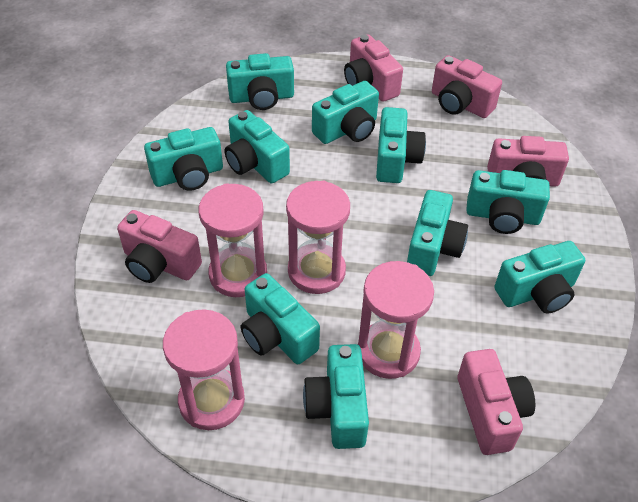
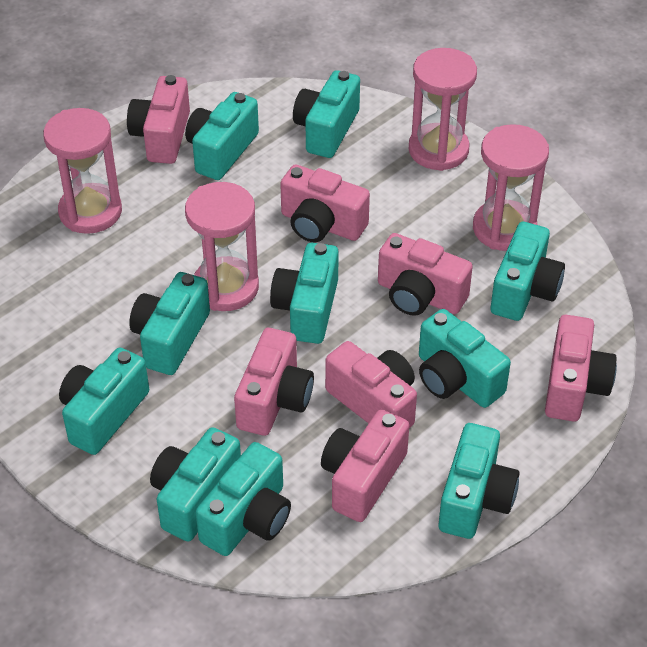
pink camera: [117,210,202,283] [344,34,403,102] [432,55,502,118] [457,349,535,455] [487,136,569,187] = 5 -> [127,75,190,164] [234,328,314,436] [280,164,370,242] [321,409,409,522] [325,341,417,428] [378,233,473,316] [545,315,617,422] = 7

